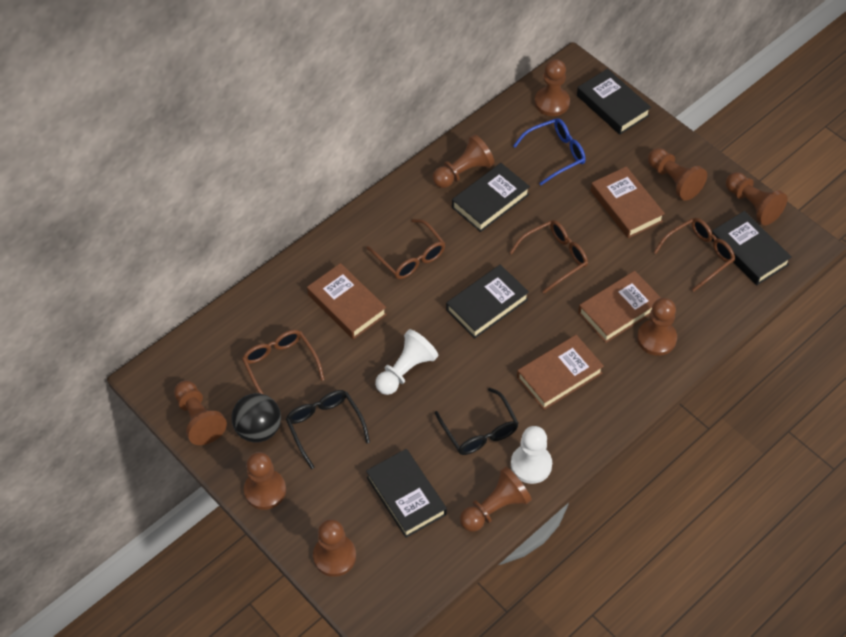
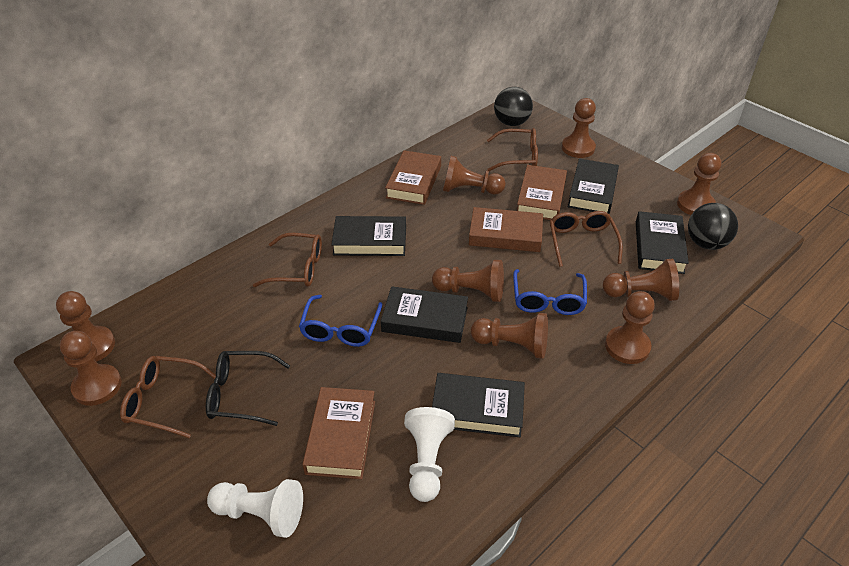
black ball: [231,393,281,442] = 1 -> [494,87,533,126] [688,203,738,250] = 2
black glasses: [286,390,370,469] [435,388,519,455] = 2 -> [206,351,290,426] = 1
blue glasses: [513,118,586,185] = 1 -> [299,295,382,347] [513,269,587,315] = 2

